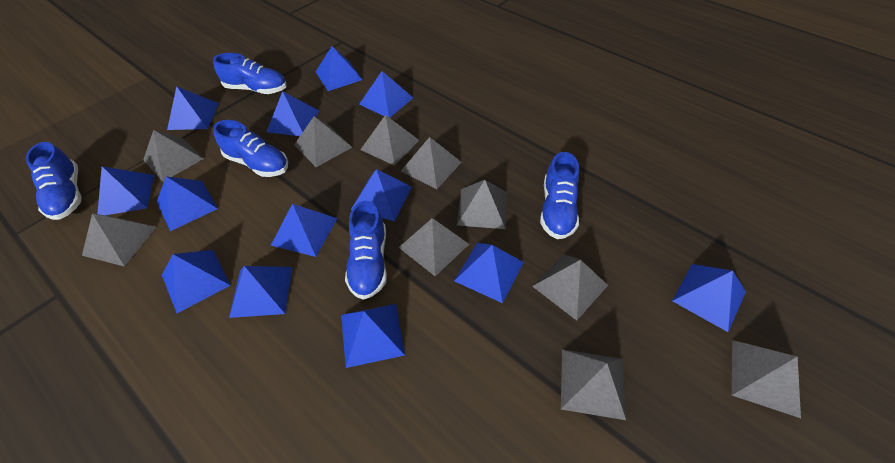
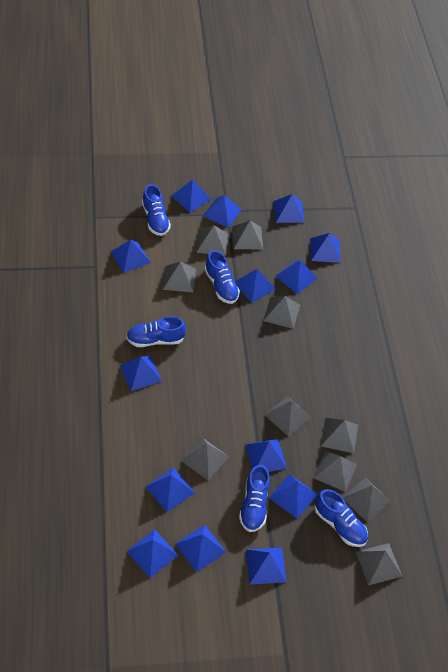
blue pyramid: [98,166,154,215] [157,176,218,231] [162,250,231,313] [167,86,219,130] [229,266,292,318] [266,91,319,136] [271,204,338,257] [316,46,363,91] [341,304,405,368] [351,169,412,221] [359,71,413,118] [454,243,524,303] [672,264,746,332] = 13 -> [111,240,151,273] [120,356,162,391] [126,529,178,578] [145,468,195,512] [171,180,211,212] [176,524,226,572] [203,195,242,228] [235,269,275,303] [245,439,287,472] [246,547,286,585] [269,474,318,519] [273,194,305,223] [275,260,317,294] [310,233,341,263] = 14

